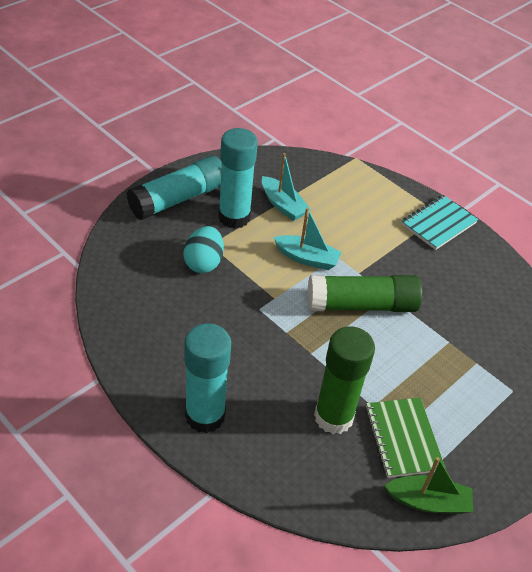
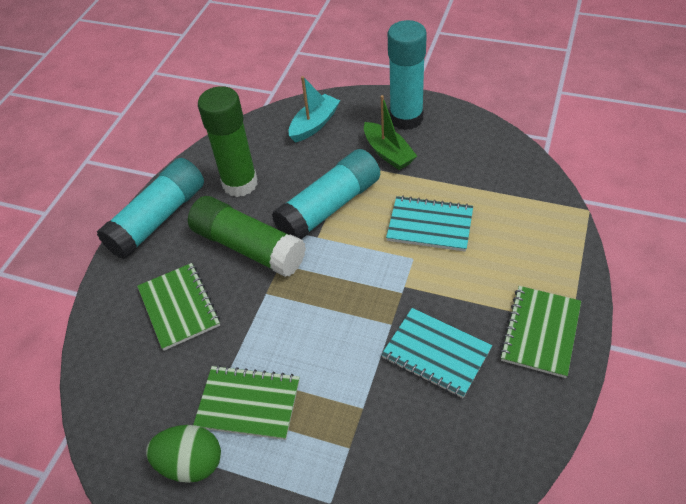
green egg: none = 0 -> [146,425,221,483] = 1
green notebook: [365,398,446,478] = 1 -> [137,263,220,351] [193,365,300,440] [500,286,581,378] = 3
turquoise boat: [262,153,311,221] [273,208,342,270] = 2 -> [289,76,340,142] = 1
turquoise egg: [183,226,224,273] = 1 -> none = 0
turquoise notebook: [401,195,478,250] = 1 -> [381,308,492,398] [386,196,473,252] = 2

